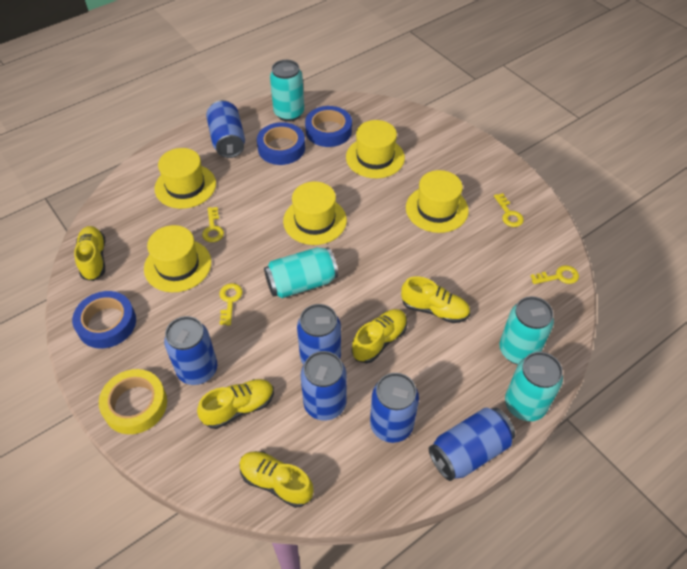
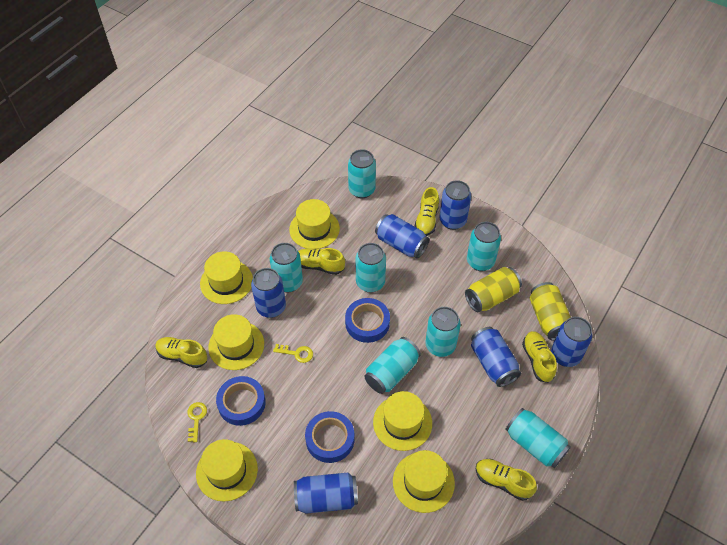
turquoise can: [264,247,338,298] [270,60,304,122] [500,296,554,364] [505,352,563,421] = 4 -> [270,243,303,293] [348,149,376,198] [356,243,386,293] [364,337,421,394] [425,307,461,357] [467,222,501,271] [505,408,571,468] = 7
yellow can: none = 0 -> [465,267,522,312] [530,282,571,341] = 2
yellow hat: [144,225,211,292] [154,148,216,209] [283,182,347,245] [346,120,405,178] [406,170,469,233] = 5 -> [196,439,258,501] [200,251,253,304] [208,314,264,370] [289,199,340,249] [373,391,432,451] [393,450,455,513] = 6
yellow key: [202,207,224,242] [219,283,243,326] [494,193,524,227] [531,265,579,284] = 4 -> [187,402,207,442] [273,344,313,363] = 2
yellow tape: [99,369,167,434] = 1 -> none = 0

